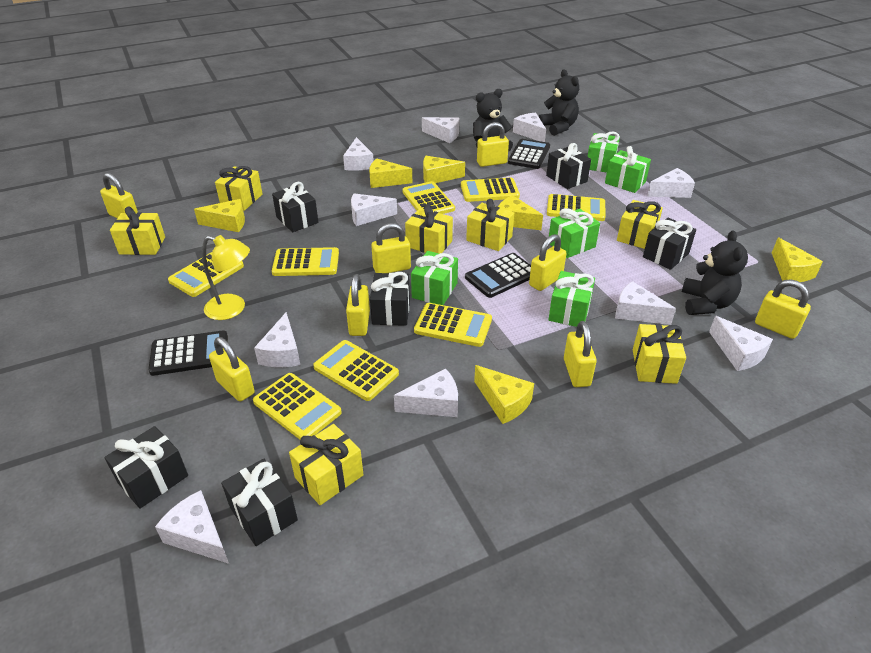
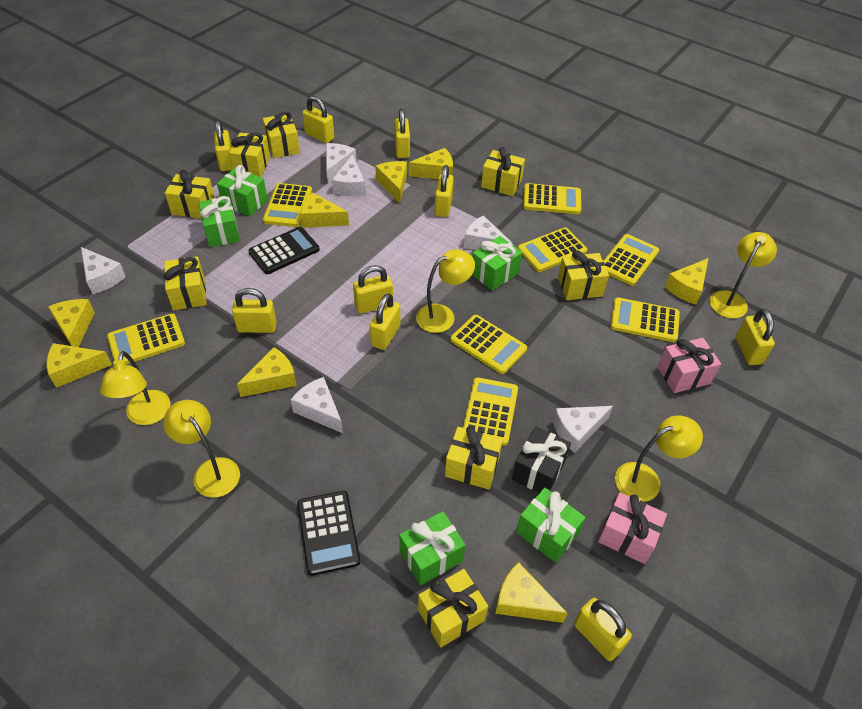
black calculator: [148,330,228,376] [465,253,531,298] [508,139,550,169] = 3 -> [248,227,320,274] [297,491,360,576] = 2
black gift: [104,426,188,509] [221,459,298,546] [272,182,318,232] [370,272,410,326] [546,143,591,189] [643,218,696,270] = 6 -> [512,426,571,493] = 1
black teddy bear: [473,89,513,152] [539,69,579,136] [682,230,748,315] = 3 -> none = 0
pink gift: none = 0 -> [598,492,667,564] [657,338,721,393] = 2
white cheese: [155,490,229,564] [254,312,300,367] [343,137,374,171] [351,193,397,226] [394,368,458,417] [422,117,460,143] [513,113,546,142] [615,281,676,325] [647,168,695,198] [709,316,773,371] = 10 -> [81,247,126,294] [291,377,343,433] [326,143,357,184] [332,155,365,196] [464,215,512,250] [553,406,613,453] = 6
yellow cheese: [194,199,245,232] [369,158,412,188] [423,156,465,183] [474,365,534,424] [498,195,543,230] [772,237,823,282] = 6 -> [46,343,112,388] [48,299,95,347] [237,347,297,397] [300,193,349,228] [375,161,407,203] [409,148,453,179] [495,562,568,623] [665,258,709,305] = 8
yellow gift: [110,206,165,255] [215,166,263,211] [289,424,363,505] [405,204,453,254] [466,199,514,251] [617,200,663,249] [633,324,686,384] = 7 -> [163,256,207,310] [165,170,215,219] [229,132,270,177] [263,111,300,158] [418,569,488,648] [445,426,503,490] [481,147,525,196] [558,250,609,300] = 8
yellow lamp: [202,235,250,320] = 1 -> [100,351,170,425] [163,400,240,498] [416,249,475,333] [615,415,703,502] [710,232,777,318] = 5
yellow padlock: [100,173,138,218] [209,337,255,402] [346,274,370,336] [371,223,411,273] [477,122,509,167] [529,234,567,291] [564,321,597,387] [755,279,811,339] = 8 -> [214,121,233,171] [232,288,277,333] [302,96,334,143] [353,265,393,314] [370,293,400,350] [394,109,410,158] [434,165,454,217] [574,598,632,661] [736,309,775,365] = 9

